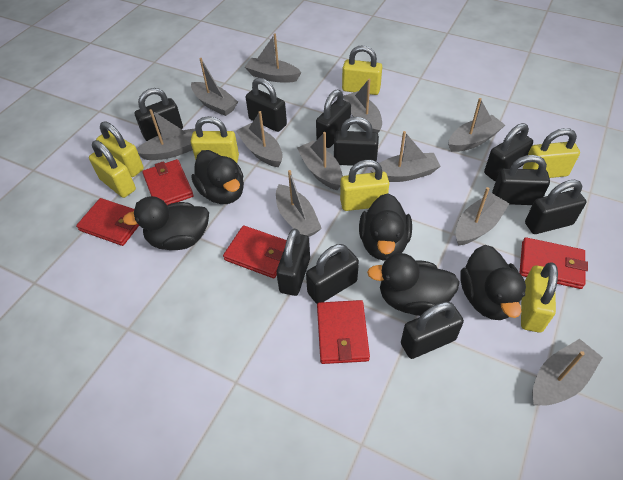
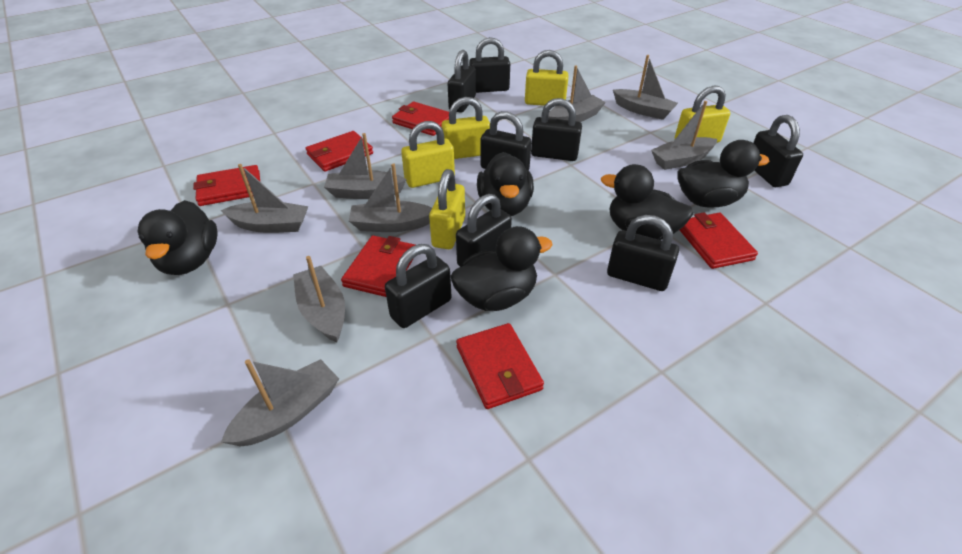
black padlock: [135,88,183,141] [246,78,287,132] [276,229,310,296] [306,244,359,304] [316,90,351,148] [334,117,379,166] [401,302,464,359] [484,123,533,181] [492,155,550,205] [525,180,586,234] = 10 -> [385,244,452,328] [448,50,476,113] [456,194,512,267] [469,37,510,93] [481,111,532,171] [531,98,582,161] [607,215,679,291] [753,115,803,187] = 8
grey boat: [137,109,196,160] [191,58,238,116] [236,111,283,167] [245,33,301,82] [276,170,322,237] [297,132,343,190] [343,79,382,133] [371,131,441,182] [448,98,505,152] [456,187,509,246] [532,339,603,405] = 11 -> [221,164,309,233] [221,359,339,447] [293,256,345,342] [324,133,407,199] [349,163,432,232] [548,65,606,122] [613,55,678,120] [651,101,717,170] = 8
red wallet: [76,198,139,246] [142,159,194,205] [223,225,287,278] [317,300,370,364] [519,237,588,289] = 5 -> [193,165,260,206] [306,131,373,172] [341,235,415,297] [392,101,449,136] [456,323,544,409] [680,212,758,269] = 6
yellow padlock: [89,140,136,198] [96,122,144,177] [191,116,239,163] [340,160,389,211] [342,45,382,95] [521,263,558,333] [523,128,580,178] = 7 -> [401,121,455,188] [429,169,465,249] [441,97,490,159] [525,50,569,106] [675,86,730,143] = 5

